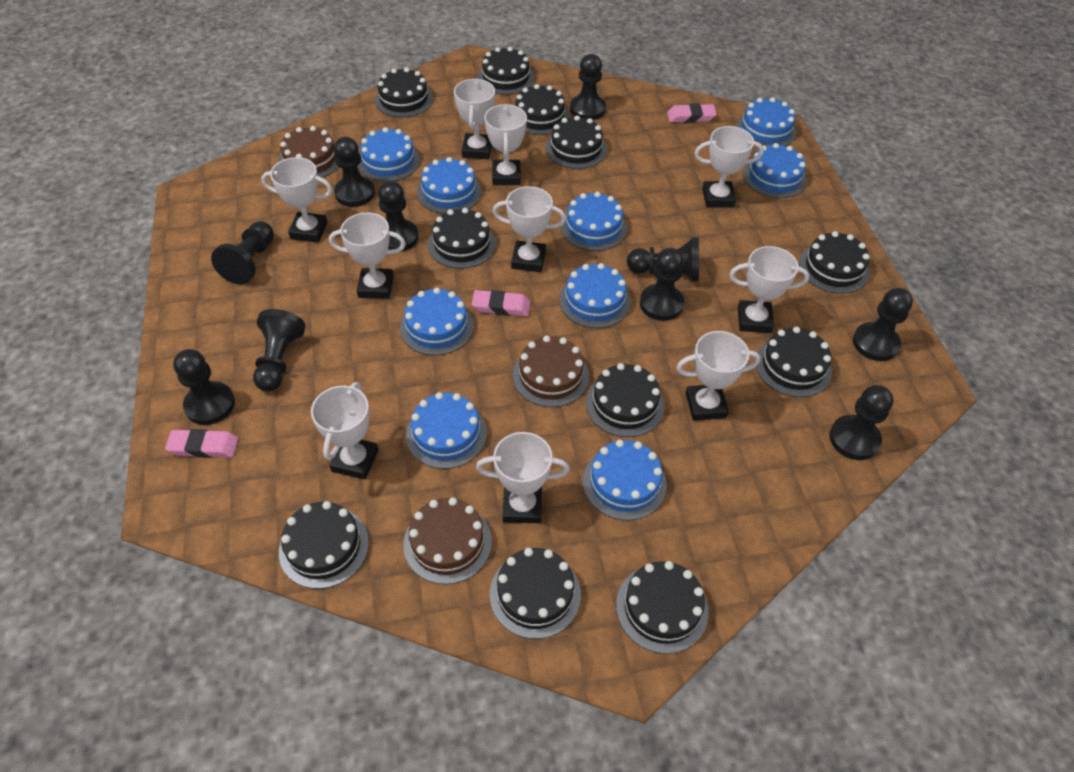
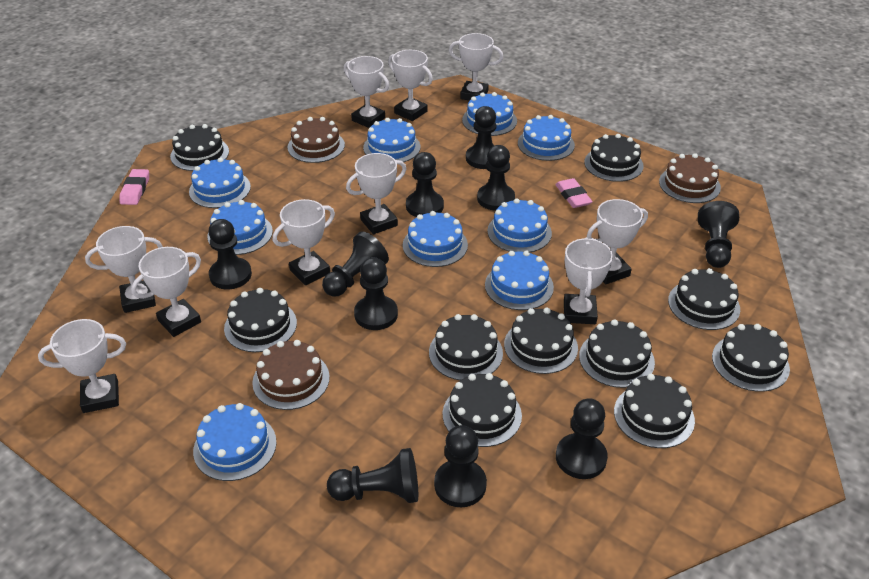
black cake: [279,501,369,589] [375,67,433,117] [428,208,496,269] [478,47,534,95] [490,548,581,639] [515,84,569,135] [546,115,607,169] [586,363,664,437] [616,561,709,654] [756,327,832,397] [799,231,870,294] = 11 -> [170,124,229,171] [224,288,297,352] [429,314,503,380] [442,373,522,447] [504,308,578,374] [579,319,655,388] [584,134,644,182] [614,374,695,448] [668,268,740,330] [712,324,790,392] = 10
pink eraser: [165,429,238,458] [472,290,531,316] [667,103,717,123] = 3 -> [120,169,149,205] [555,178,593,208] = 2

